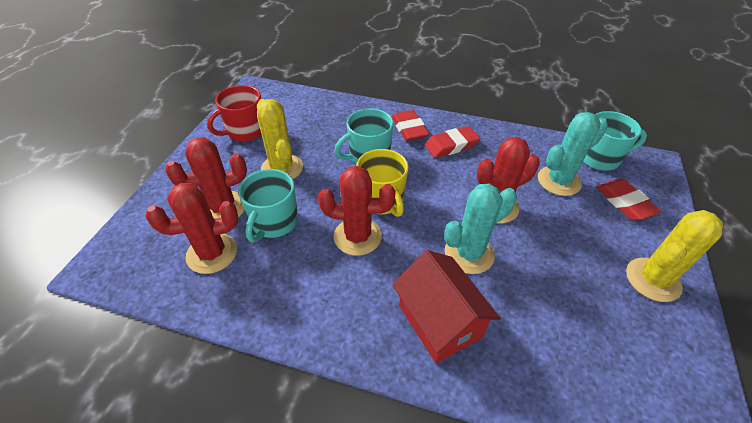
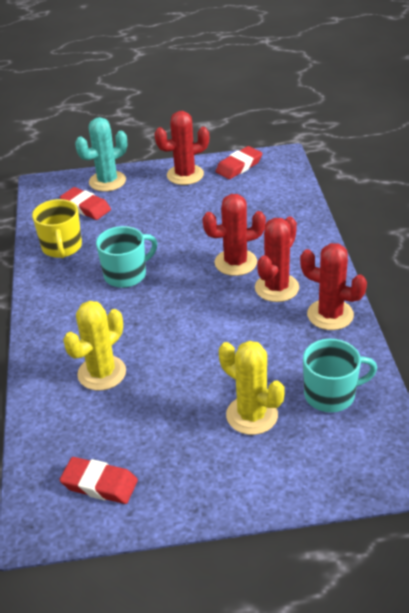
red house: [392,250,501,363] = 1 -> none = 0
red mug: [207,85,262,142] = 1 -> none = 0
turquoise cactus: [444,184,517,274] [538,112,608,196] = 2 -> [75,117,127,192] = 1
turquoise mug: [238,169,298,242] [334,109,394,164] [583,111,647,171] = 3 -> [96,226,157,288] [303,339,377,412] = 2

